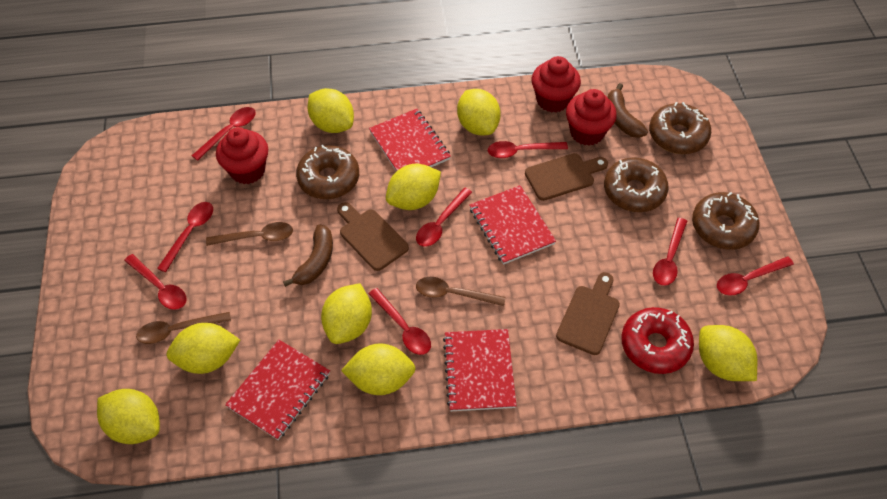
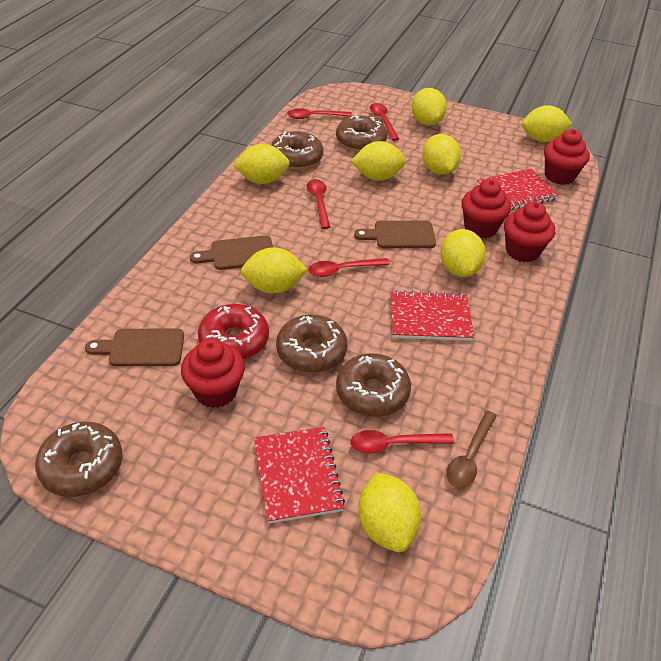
brown banana: [283,224,333,287] [608,83,648,138] = 2 -> none = 0
brown donut: [296,145,359,199] [604,157,669,212] [649,102,711,154] [692,192,760,250] = 4 -> [35,422,123,497] [271,131,323,169] [276,315,347,373] [336,115,387,152] [336,353,411,417] = 5
brown spoon: [136,312,231,344] [206,222,293,246] [416,277,506,306] = 3 -> [446,411,497,488] = 1
red cupcake: [216,127,268,184] [531,56,581,113] [566,89,617,146] = 3 -> [181,338,245,408] [461,179,511,239] [504,202,555,262] [544,129,590,185] = 4
red notebook: [225,340,330,440] [369,109,451,171] [443,329,516,411] [469,185,556,265] = 4 -> [254,427,345,524] [390,290,474,341] [477,168,559,210] = 3
red spoon: [124,254,187,310] [157,202,213,272] [192,107,256,161] [369,288,431,355] [416,188,472,247] [488,141,568,158] [653,218,687,286] [717,256,794,296] = 8 -> [287,108,352,119] [307,179,330,229] [308,258,390,277] [350,430,454,454] [370,103,399,141] = 5

